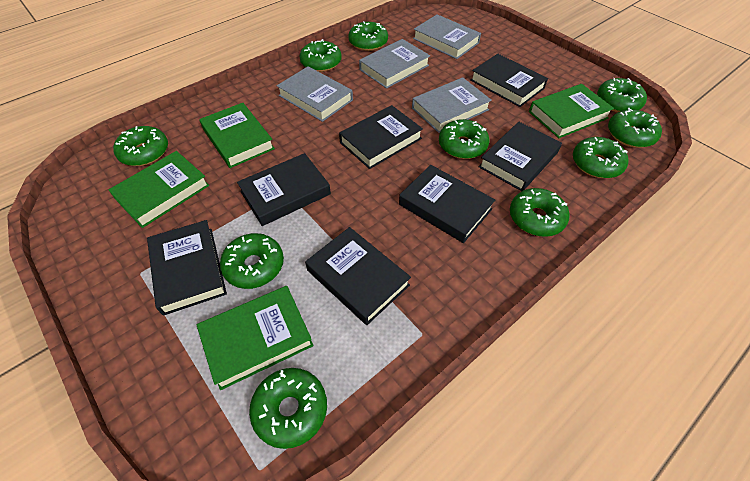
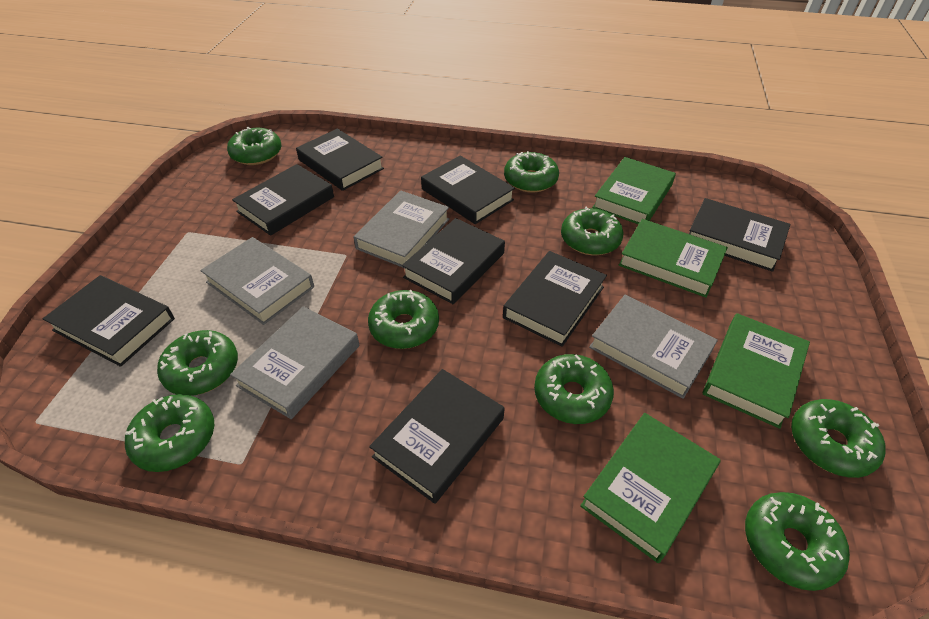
black book: [147,220,227,316] [237,153,331,226] [305,227,411,325] [339,105,423,169] [399,165,495,243] [471,54,548,107] [479,122,562,191] = 7 -> [42,275,175,367] [232,164,334,236] [296,129,384,191] [369,369,505,504] [402,218,505,304] [421,155,515,224] [503,251,607,347] [689,198,790,272] = 8
green donut: [113,126,168,166] [220,233,284,289] [249,368,327,449] [299,39,342,72] [348,21,388,51] [439,119,489,159] [510,188,570,237] [573,137,629,178] [597,78,647,112] [608,108,662,148] = 10 -> [125,394,214,472] [157,330,238,396] [227,127,281,165] [368,290,439,349] [504,151,559,193] [534,354,614,424] [561,206,624,255] [745,492,850,591] [791,399,886,478] = 9

